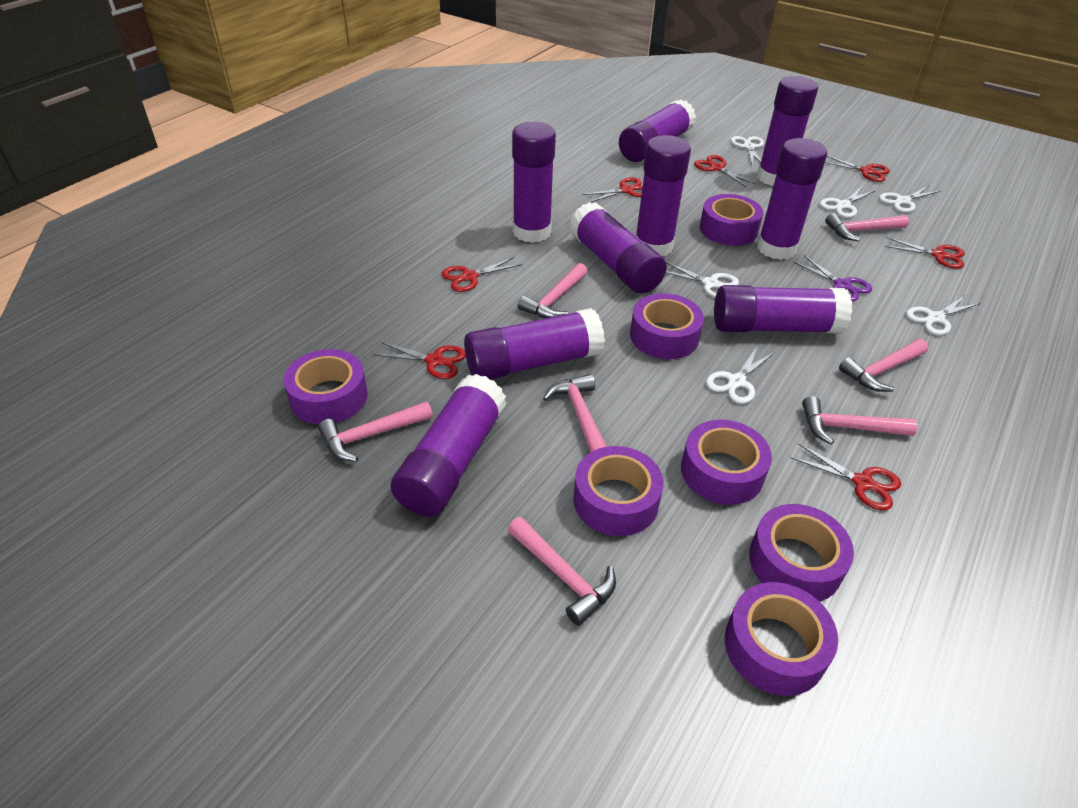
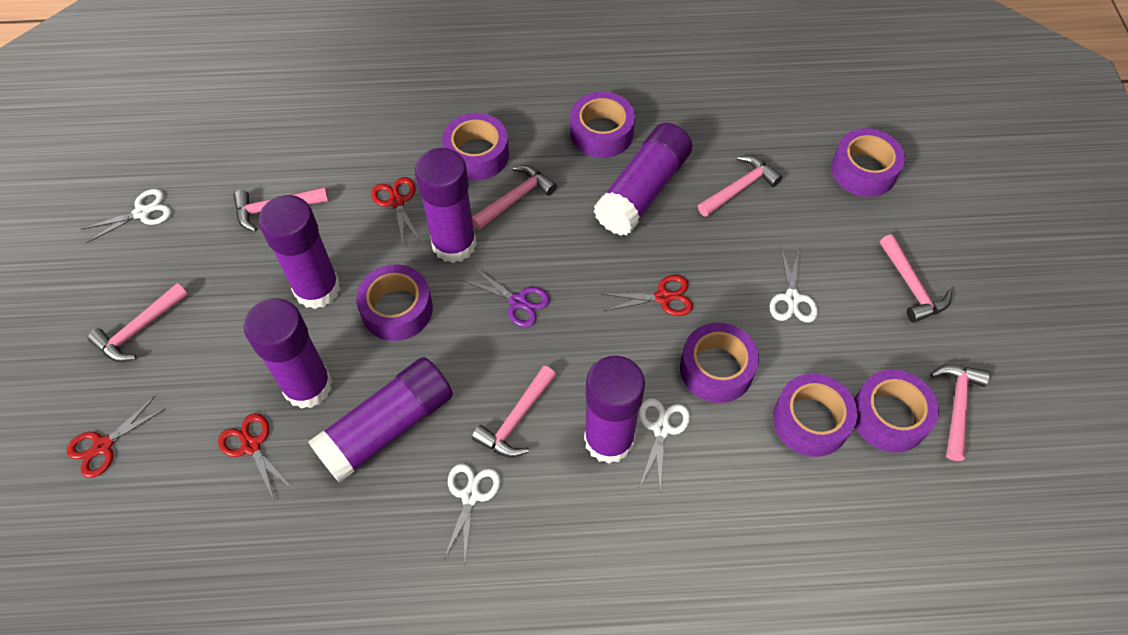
purple glue stick: [390,374,507,517] [464,308,605,380] [512,122,556,243] [570,202,667,294] [619,99,696,162] [635,135,691,256] [714,285,852,334] [757,76,818,186] [757,138,827,260] = 9 -> [244,298,332,409] [258,195,340,309] [308,357,453,482] [415,148,477,263] [584,356,645,464] [594,123,692,235] = 6
red scissors: [372,342,466,379] [441,257,522,292] [582,177,643,202] [694,155,756,187] [791,443,901,511] [825,156,890,182] [885,237,965,269] = 7 -> [67,396,166,478] [218,413,292,502] [371,177,421,248] [602,275,693,316] = 4
white scissors: [666,262,739,298] [706,347,775,404] [731,136,764,165] [820,187,875,218] [879,186,941,213] [906,295,980,335] = 6 -> [81,189,171,243] [443,463,501,561] [639,398,690,490] [770,248,818,322] = 4

